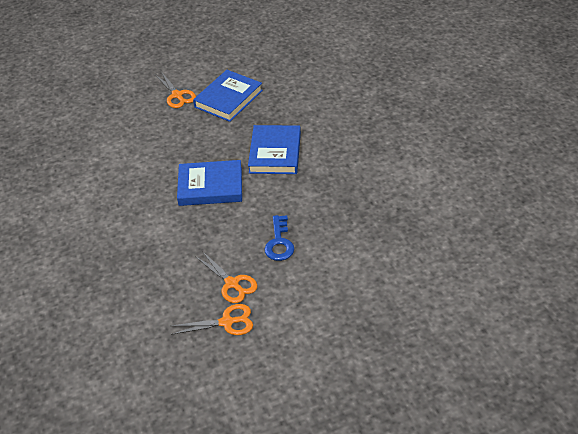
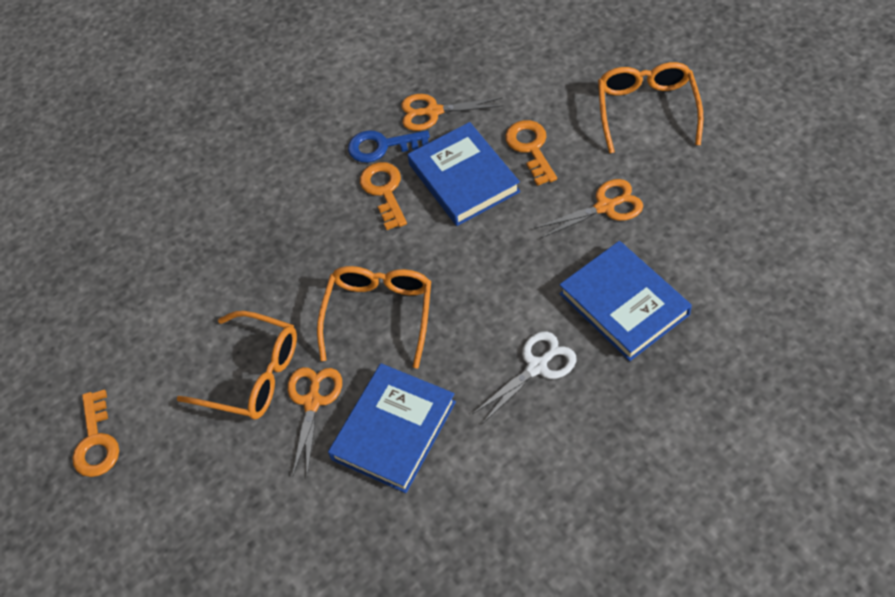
orange glasses: none = 0 -> [176,311,297,419] [317,266,431,368] [598,62,703,154] = 3
orange key: none = 0 -> [72,389,119,477] [360,162,407,230] [505,120,557,186] = 3
white scissors: none = 0 -> [472,331,576,424] = 1

